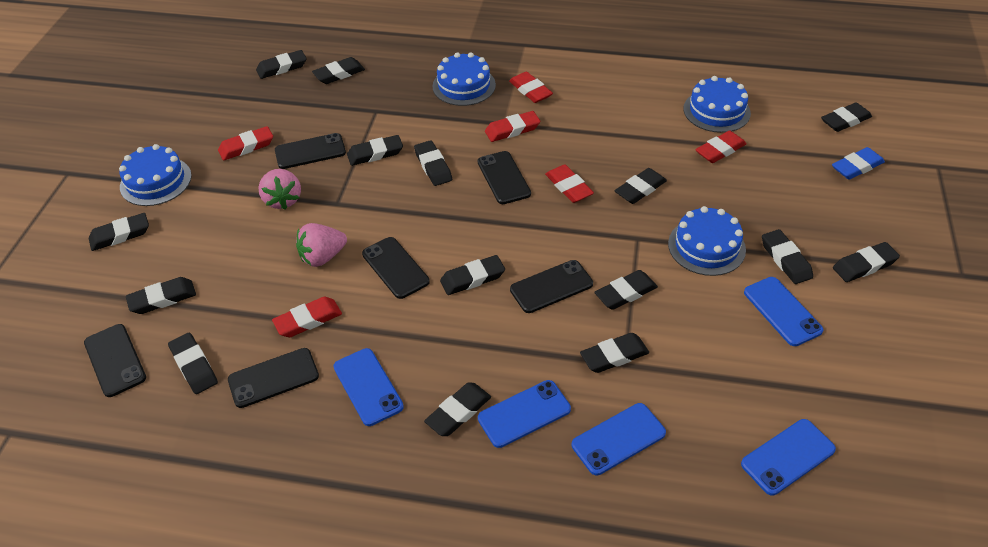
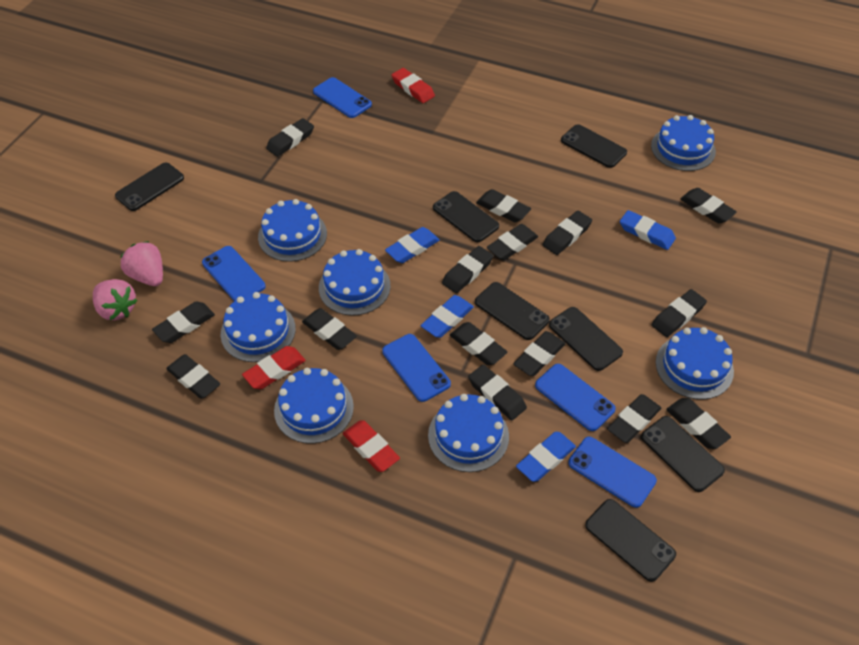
black phone: [84,324,146,397] [228,348,319,408] [275,133,346,169] [362,237,430,299] [478,151,531,204] [510,260,593,313] = 6 -> [115,162,184,211] [433,191,499,242] [475,282,550,340] [549,307,623,371] [561,124,627,168] [585,499,676,582] [641,416,725,492] = 7
blue cake: [119,144,192,206] [432,52,496,106] [668,206,746,276] [683,76,751,133] = 4 -> [221,292,296,362] [258,199,327,262] [274,368,354,444] [319,249,390,316] [428,394,509,472] [651,115,716,171] [656,327,734,400] = 7
blue eraser: [832,147,885,180] = 1 -> [385,227,440,263] [421,295,474,338] [516,432,576,482] [620,210,676,250] = 4
red eraser: [218,126,273,161] [272,297,342,337] [485,111,540,142] [509,72,553,103] [545,165,594,203] [695,131,747,163] = 6 -> [242,346,306,389] [343,420,400,472] [391,68,435,103] = 3

